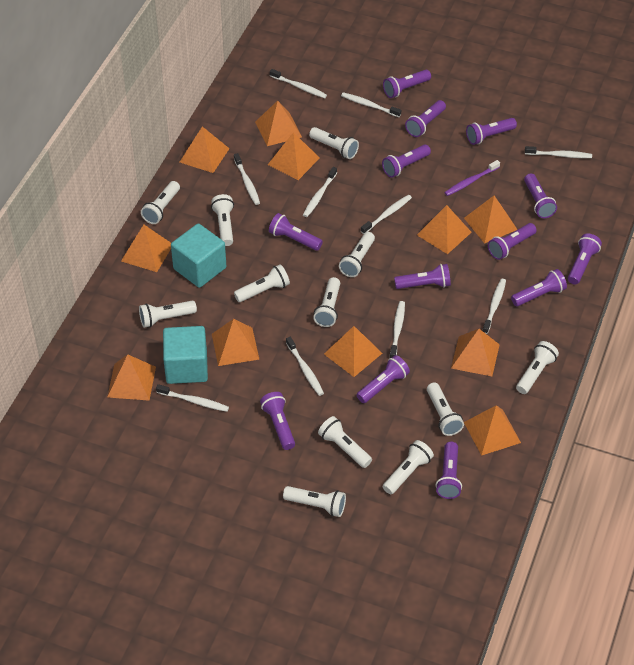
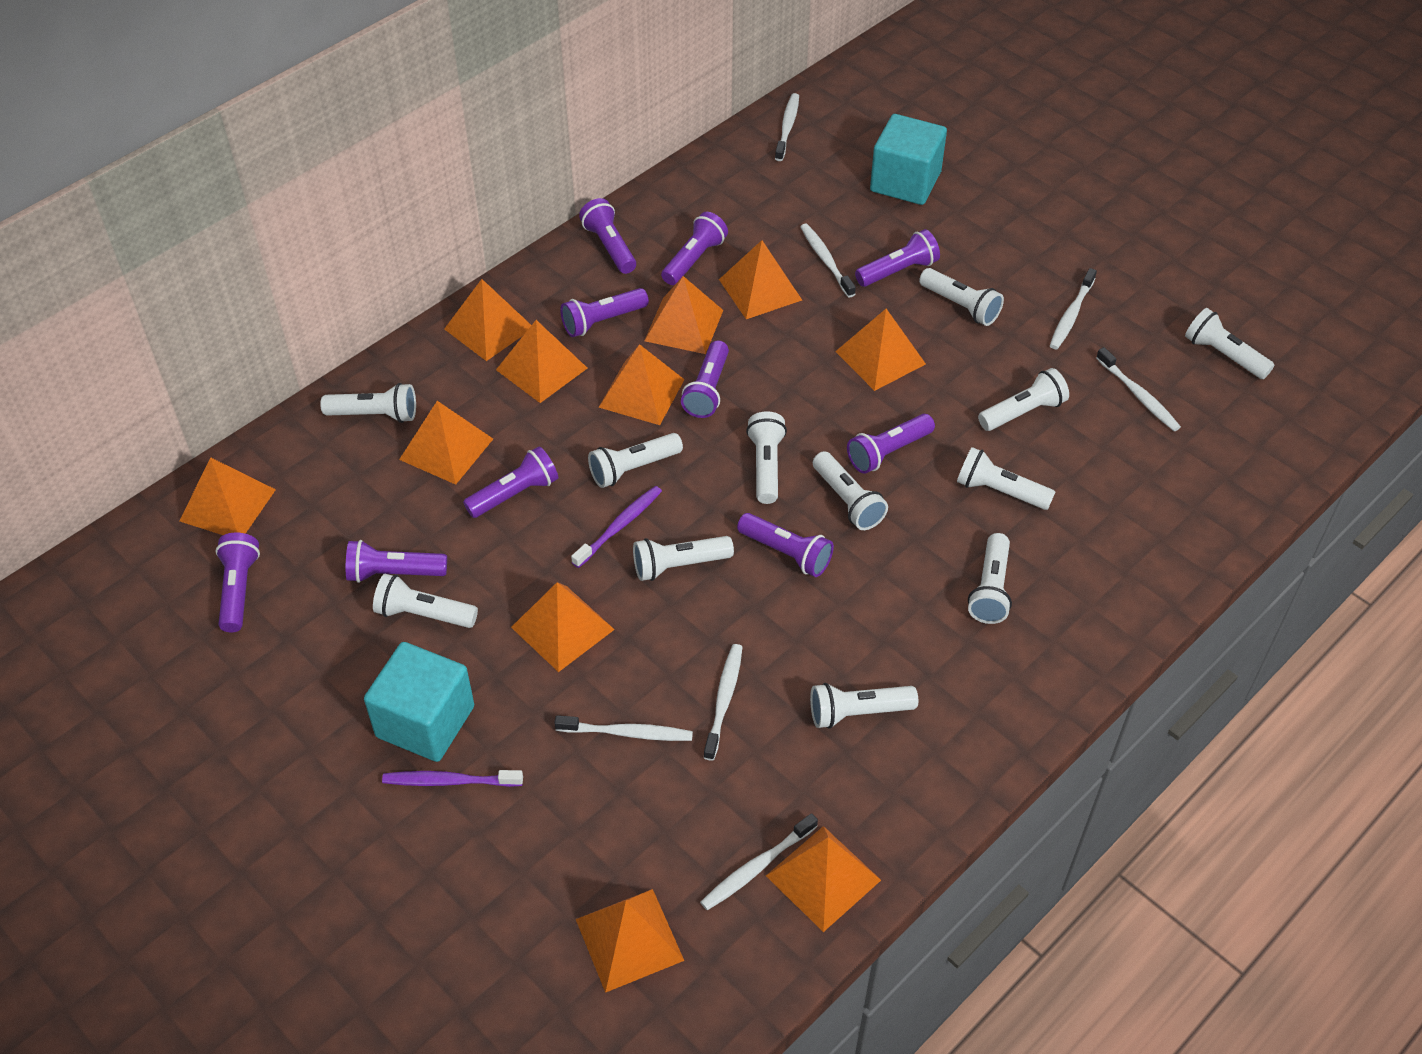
purple flashlight: [260,392,295,450] [269,213,323,251] [357,355,410,403] [382,144,431,178] [383,70,431,98] [394,264,451,289] [405,100,446,137] [436,442,462,499] [466,118,517,145] [488,223,537,260] [511,269,567,306] [524,173,557,218] [568,233,602,285] = 13 -> [216,533,260,632] [346,540,447,583] [463,446,558,518] [560,288,649,337] [579,198,636,274] [661,212,728,285] [681,341,729,418] [737,513,834,577] [847,414,935,474] [855,229,940,287] = 10
purple toothbrush: [444,160,500,196] = 1 -> [382,770,523,787] [571,486,662,568] = 2
white toothbrush: [156,384,229,412] [234,153,260,205] [270,69,327,98] [286,337,324,396] [303,167,337,217] [341,92,401,117] [361,195,412,234] [390,301,405,358] [482,279,506,334] [525,146,592,158] = 10 -> [555,715,693,741] [700,813,818,910] [704,644,742,761] [775,93,799,161] [800,224,856,298] [1050,268,1097,349] [1096,347,1181,431] = 7

